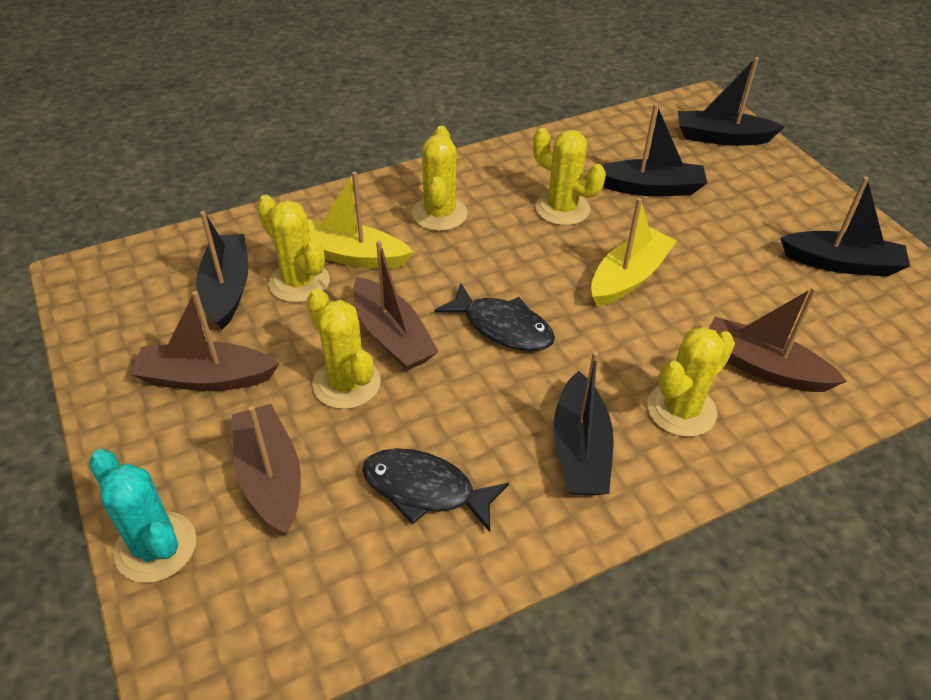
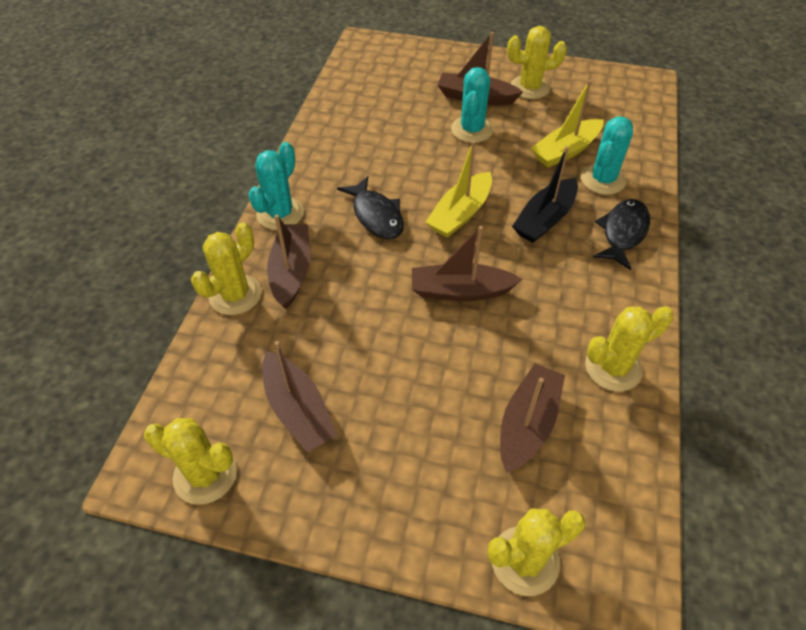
black boat: [196,211,248,330] [553,351,614,495] [602,104,707,196] [678,57,784,146] [780,176,910,277] = 5 -> [512,146,578,243] = 1
brown boat: [131,291,280,391] [232,404,301,535] [353,240,439,371] [708,287,847,392] = 4 -> [262,341,337,452] [267,214,310,309] [412,226,522,301] [437,32,523,105] [500,364,565,473] = 5
turquoise cactus: [89,449,196,583] = 1 -> [248,142,304,230] [451,67,493,143] [581,116,633,195] = 3

